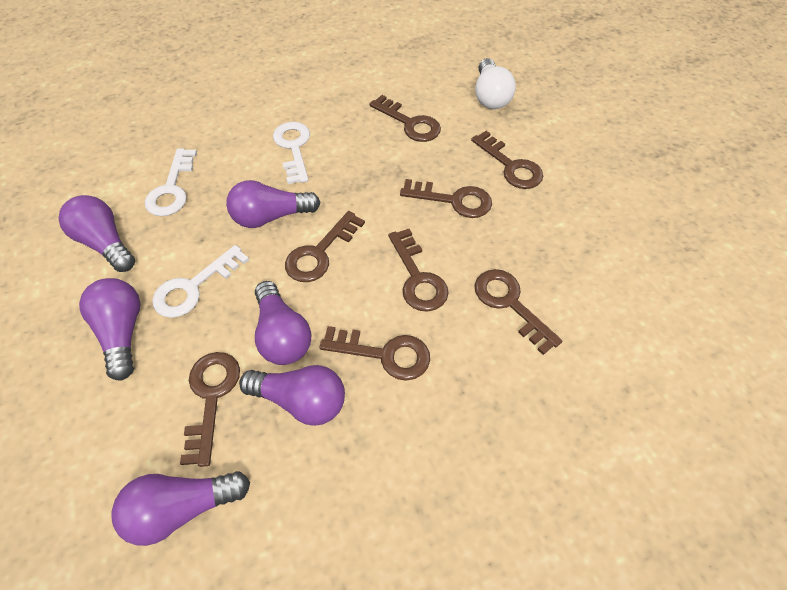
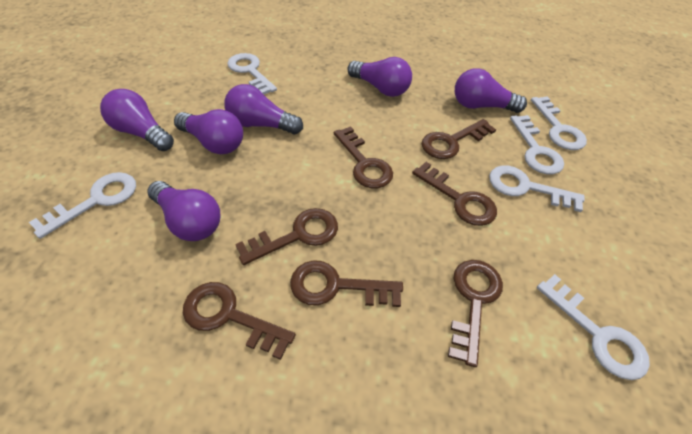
brown key: [180,352,240,467] [285,211,365,282] [319,326,430,381] [370,95,441,142] [388,229,449,312] [400,179,492,218] [471,131,543,189] [475,269,563,355] = 8 -> [183,282,296,360] [235,208,338,265] [290,260,403,307] [333,126,393,188] [412,162,497,226] [422,119,496,159] [448,260,503,367] = 7
white key: [145,149,197,216] [152,245,249,318] [273,122,310,184] = 3 -> [29,172,136,239] [227,53,277,95] [489,165,585,212] [510,115,564,174] [531,96,587,150] [537,274,650,380] = 6
white light bulb: [475,58,516,109] = 1 -> none = 0

